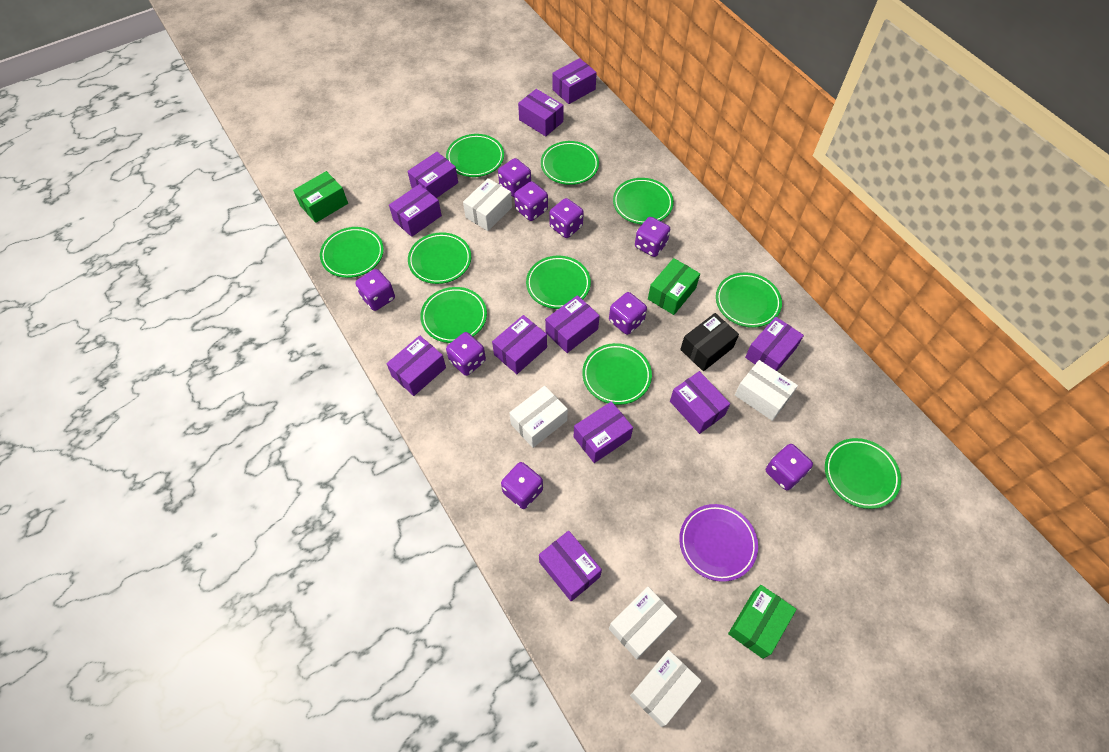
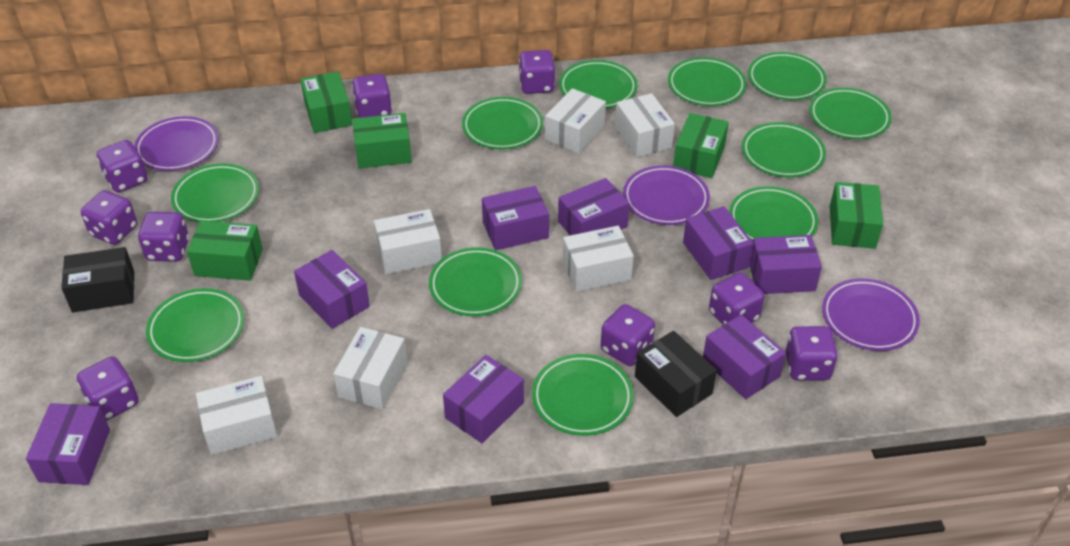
black box: [680,313,739,371] = 1 -> [61,247,134,313] [635,331,717,417] = 2
green box: [293,171,348,223] [648,258,700,315] [728,585,797,659] = 3 -> [187,221,263,281] [300,71,352,133] [352,113,412,169] [673,113,729,178] [830,182,883,249] = 5
green plate: [320,227,384,278] [408,232,471,284] [420,287,487,343] [446,134,504,177] [526,256,591,309] [541,141,599,185] [582,343,652,405] [613,178,674,224] [716,273,782,328] [825,438,901,509] = 10 -> [146,288,245,362] [171,163,259,223] [429,247,522,316] [462,97,543,150] [532,354,634,436] [559,60,637,109] [668,57,746,106] [729,186,818,242] [742,122,826,177] [748,52,827,100] [810,88,892,139] = 11
purple box: [386,335,446,396] [389,184,442,237] [407,152,458,198] [492,315,547,374] [518,89,564,136] [539,531,602,602] [545,295,600,353] [553,58,597,104] [574,401,633,463] [670,371,730,434] [745,317,804,371] = 11 -> [26,403,110,485] [294,250,370,329] [443,355,524,443] [482,186,549,250] [558,178,629,235] [683,206,754,280] [703,314,786,399] [750,235,822,294] = 8
purple plate: [679,504,758,582] = 1 -> [134,116,219,171] [623,165,710,225] [822,278,920,351] = 3
white box: [463,178,512,231] [509,386,568,448] [609,586,677,659] [630,650,701,727] [735,360,798,421] = 5 -> [196,376,277,455] [333,327,407,409] [374,209,442,274] [545,88,606,154] [563,226,634,292] [615,93,675,157] = 6

